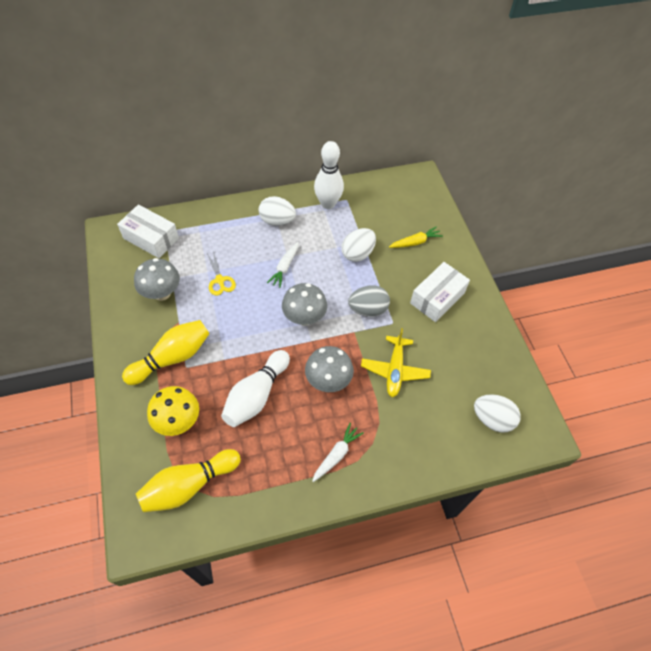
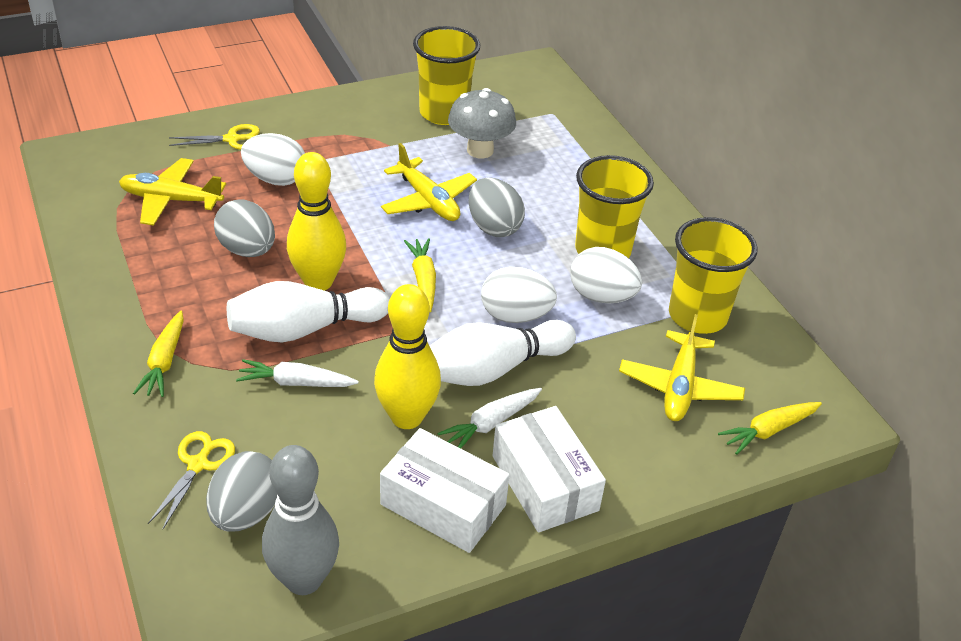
grey bowling pin: none = 0 -> [262,445,339,595] = 1
grey egg: [348,285,390,317] = 1 -> [206,451,277,532] [214,199,275,257] [469,177,525,237] = 3
grey mushroom: [134,258,180,301] [282,283,327,326] [305,346,354,392] = 3 -> [448,88,516,159] = 1
yellow carrot: [389,226,443,248] = 1 -> [133,311,184,397] [404,238,436,312] [718,402,822,455] = 3
yellow cup: none = 0 -> [413,26,480,125] [575,155,654,258] [669,217,758,334] = 3
yellow mushroom: [147,386,199,436] = 1 -> none = 0
yellow plane: [361,328,431,397] = 1 -> [119,158,226,226] [381,143,477,221] [619,314,745,421] = 3
yellow scissors: [207,251,236,296] = 1 -> [148,431,235,529] [169,124,260,150] = 2

